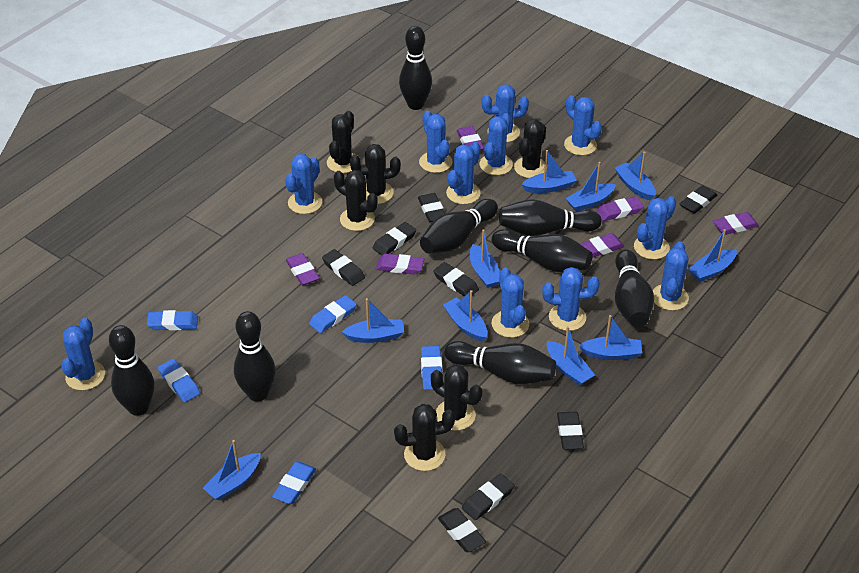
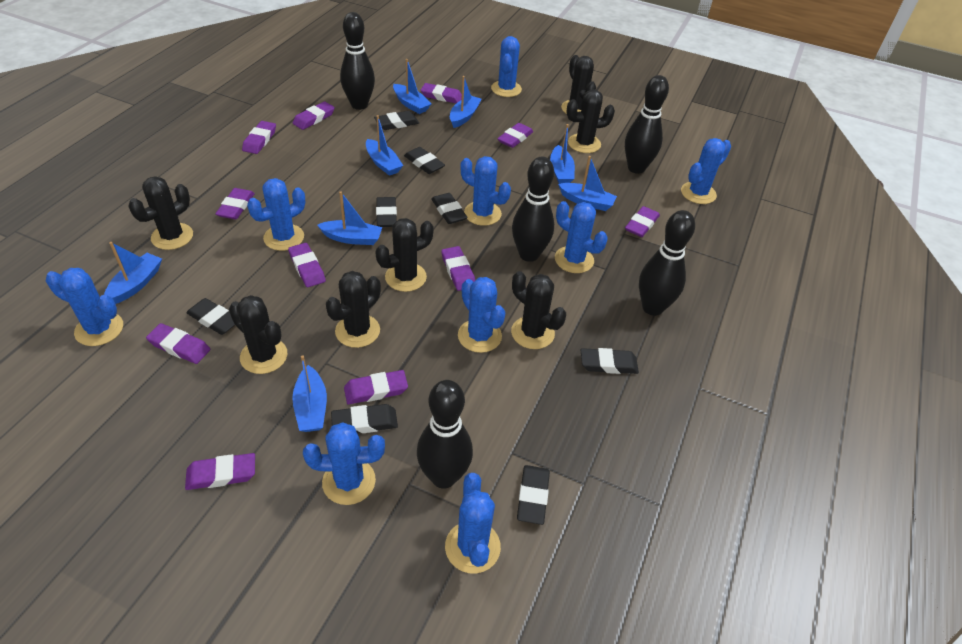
black bowling pin: [109,325,154,416] [234,311,276,402] [399,26,432,110] [420,199,498,254] [444,341,556,384] [492,229,593,272] [499,199,602,236] [615,249,654,327] = 8 -> [340,12,375,110] [417,380,473,489] [512,157,554,262] [625,75,669,174] [639,210,695,316] = 5
black cactus: [327,111,356,173] [334,170,378,231] [350,144,401,204] [394,404,455,471] [431,364,482,431] [514,119,547,178] = 6 -> [129,176,193,250] [229,295,288,374] [326,271,381,348] [376,218,434,292] [511,271,566,349] [561,55,596,114] [566,89,615,153] = 7
blue boat: [203,440,261,500] [342,298,404,343] [443,290,487,342] [470,229,500,288] [521,150,577,193] [547,326,595,385] [565,162,616,212] [579,315,642,360] [615,152,656,201] [688,229,737,282] = 10 -> [104,242,162,304] [292,355,327,432] [317,191,382,245] [366,115,403,176] [393,59,432,114] [450,76,481,128] [550,124,575,184] [558,156,617,211] = 8
blue cactus: [61,318,105,391] [285,154,322,214] [419,111,453,173] [446,142,480,204] [480,113,513,175] [482,84,529,142] [492,268,529,338] [542,267,600,331] [564,95,602,155] [634,196,676,260] [653,241,689,311] = 11 -> [46,268,123,346] [247,178,305,251] [303,422,385,505] [445,473,501,574] [458,277,505,353] [460,156,511,226] [491,36,522,97] [555,201,607,273] [681,138,731,204] = 9
blue eraser: [147,310,198,331] [158,359,200,402] [272,462,316,504] [309,295,357,333] [421,346,443,390] = 5 -> none = 0
purple eraser: [286,253,319,285] [376,254,424,275] [457,126,484,151] [580,233,624,258] [596,196,644,221] [713,212,759,235] = 6 -> [146,323,210,364] [185,453,255,490] [215,188,255,220] [242,121,276,154] [288,243,326,287] [293,101,335,130] [344,370,408,404] [421,83,462,103] [441,246,475,291] [497,123,533,148] [625,206,660,237] = 11

